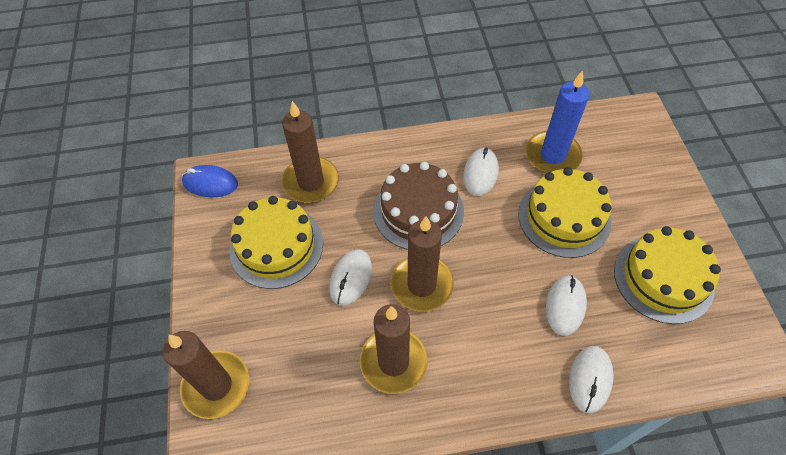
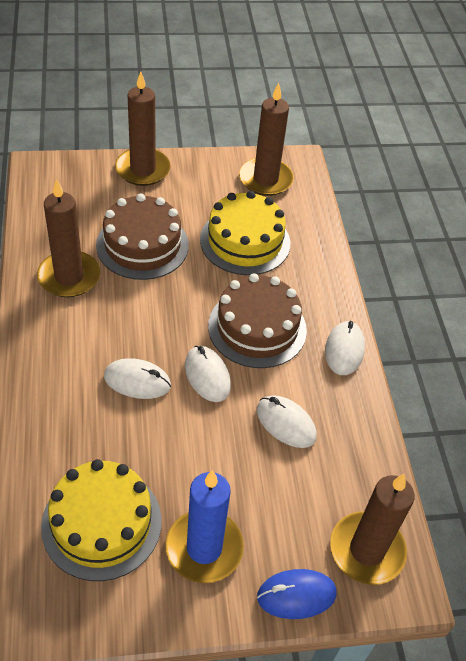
brown cake: [373,162,464,250] = 1 -> [96,193,189,280] [208,273,307,368] = 2
yellow cake: [229,196,323,289] [518,167,612,258] [614,226,721,324] = 3 -> [41,459,162,581] [200,191,290,275] = 2

